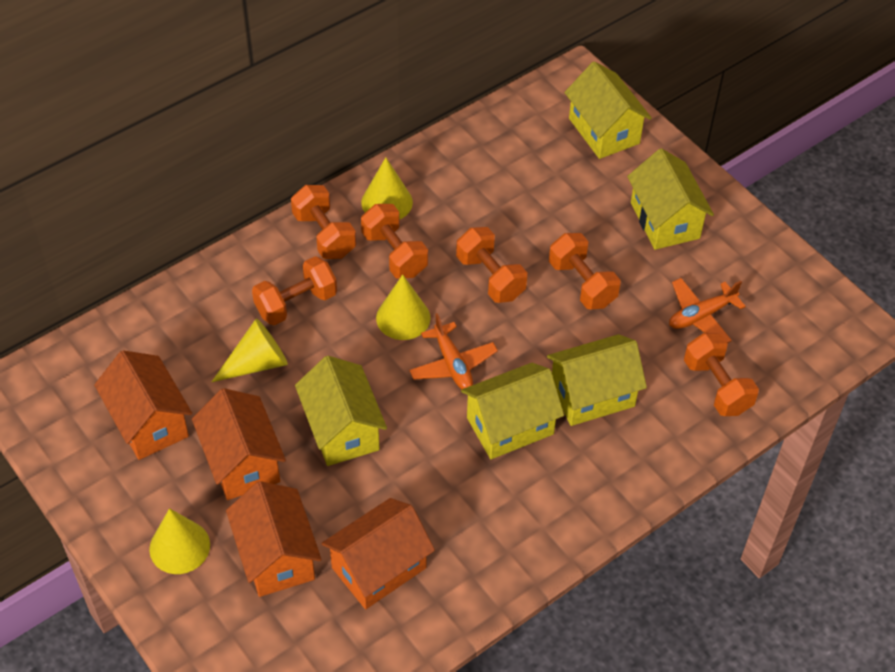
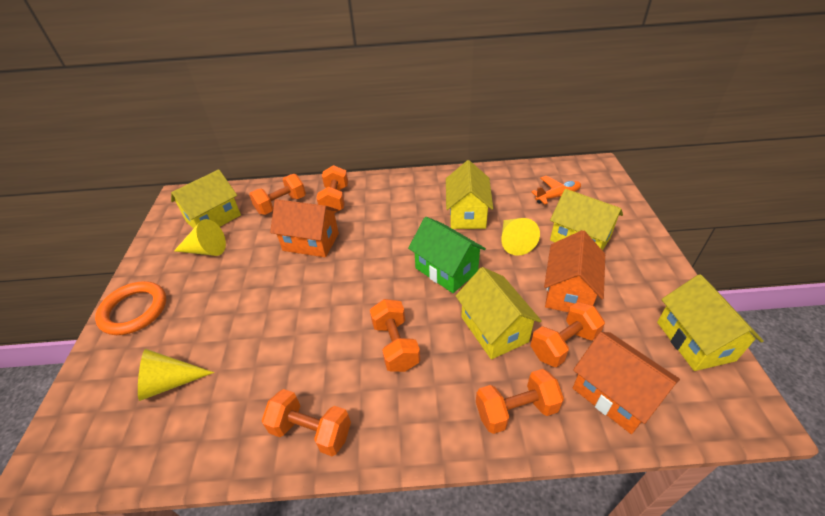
green house: none = 0 -> [408,217,486,293] = 1
orange house: [94,350,192,460] [192,388,286,500] [226,481,322,597] [322,498,435,609] = 4 -> [270,199,339,257] [544,230,605,312] [573,332,680,434] = 3
orange plane: [409,313,498,389] [669,278,746,343] = 2 -> [531,176,581,204] = 1
orange ring: none = 0 -> [95,281,166,335] = 1
yellow cone: [149,508,210,574] [212,319,288,382] [361,157,413,220] [376,274,431,340] = 4 -> [138,349,214,401] [174,219,226,256] [501,218,540,256] = 3

